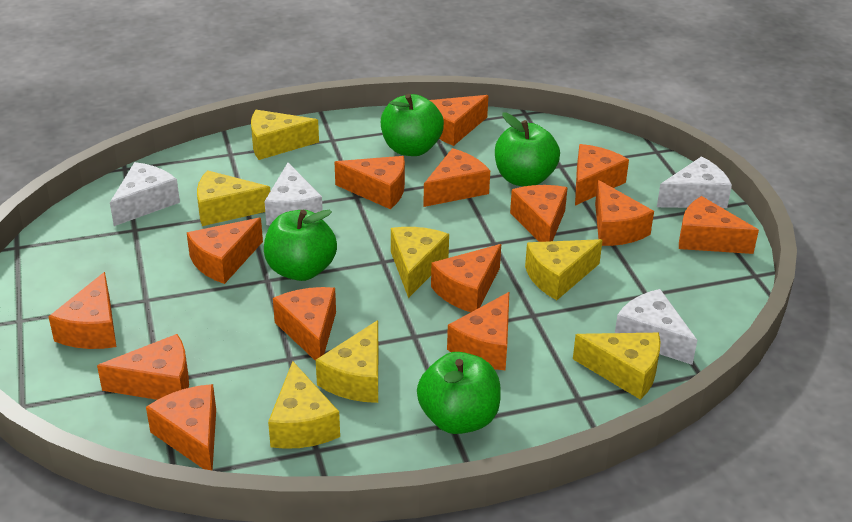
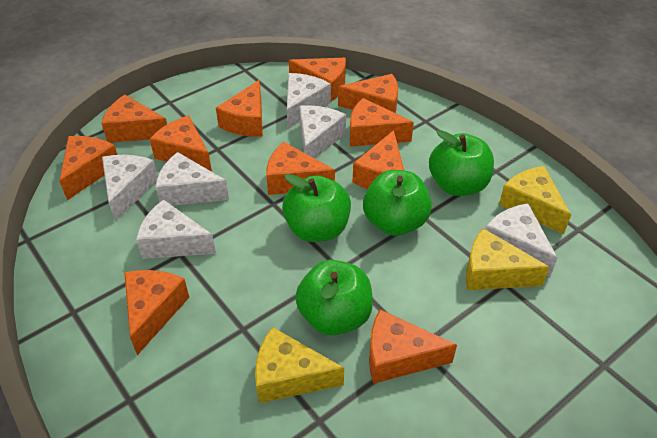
orange cheese: [48,272,116,349] [97,334,189,400] [146,384,216,471] [187,218,263,284] [273,287,336,361] [335,156,405,209] [423,148,490,207] [430,95,488,146] [431,244,501,312] [447,292,509,370] [510,185,568,242] [575,144,629,206] [595,180,654,246] [679,196,759,254] = 14 -> [59,136,117,200] [101,95,167,143] [124,270,189,355] [150,115,212,172] [216,80,263,137] [266,142,335,195] [289,58,346,102] [338,74,398,113] [350,98,414,147] [353,130,404,189] [369,309,457,384] = 11
white cheese: [110,162,180,226] [265,163,323,225] [615,289,697,365] [657,157,732,208] = 4 -> [102,155,158,222] [136,199,216,259] [156,152,229,206] [287,73,331,129] [299,105,346,158] [486,203,558,277] = 6
yellow cheese: [197,170,270,226] [251,110,319,160] [268,361,340,449] [316,320,378,403] [391,227,449,298] [525,239,603,300] [573,333,660,400] = 7 -> [255,327,344,403] [466,228,550,290] [499,166,571,234] = 3

